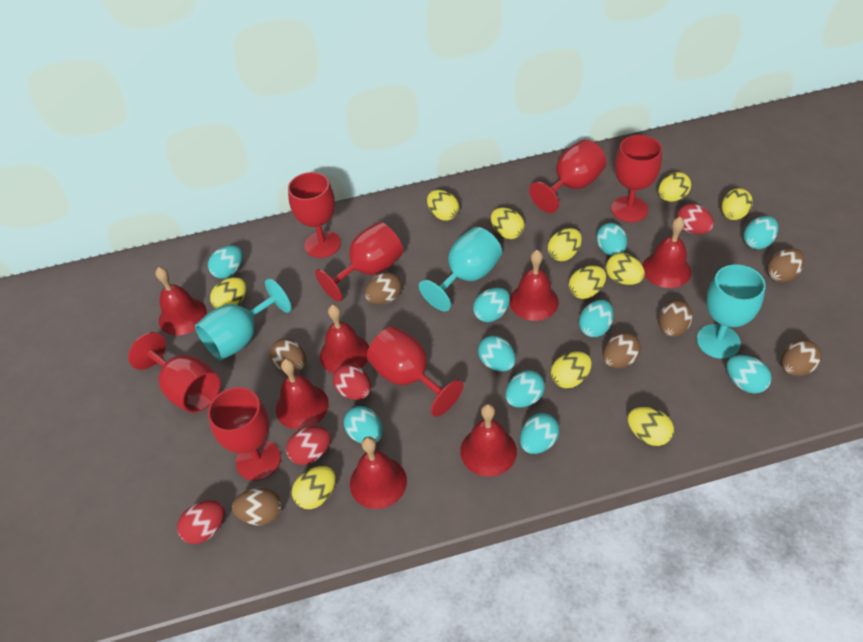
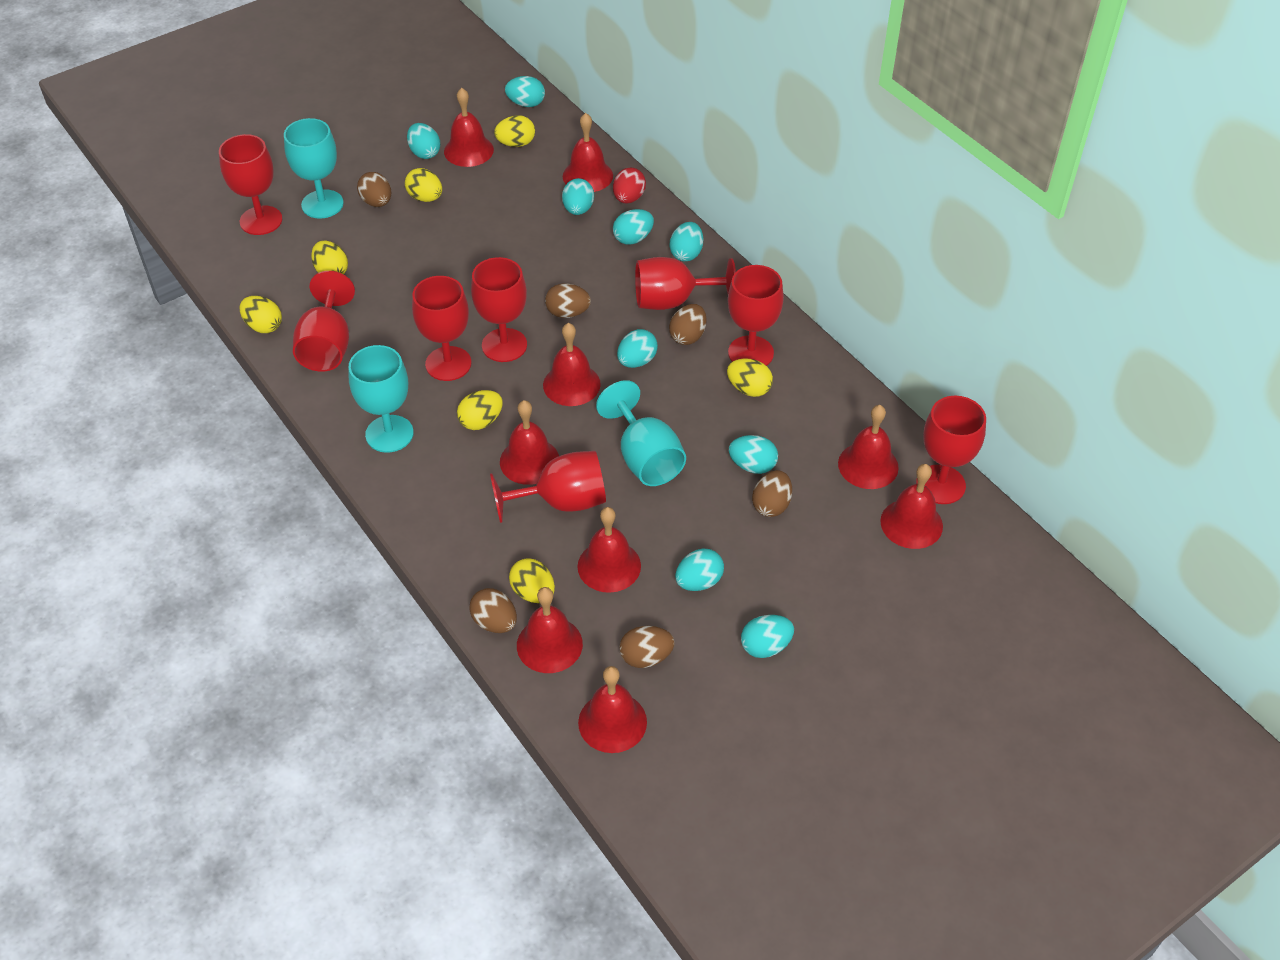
brown egg: [232,488,282,525] [270,338,306,373] [365,272,402,304] [603,332,641,368] [658,300,693,337] [767,248,804,283] [781,340,822,376] = 7 -> [357,172,391,207] [469,588,517,633] [545,283,591,318] [619,626,674,668] [669,304,706,345] [752,470,792,517] = 6
red bell: [155,267,207,336] [276,359,329,430] [320,305,369,374] [350,437,407,509] [460,404,517,477] [509,250,559,321] [642,217,692,288] = 7 -> [444,88,494,167] [500,400,559,485] [517,587,583,673] [543,323,601,406] [563,113,613,192] [578,507,641,593] [578,666,647,753] [838,405,899,489] [880,464,943,549] = 9
red egg: [177,500,225,544] [286,426,331,465] [333,364,371,400] [676,203,714,234] = 4 -> [613,168,646,203] = 1
red goblet: [128,332,221,413] [208,387,281,481] [288,172,341,258] [315,222,403,302] [367,326,463,417] [529,140,606,213] [611,135,662,222] = 7 -> [219,134,282,235] [293,271,355,372] [412,276,471,381] [471,257,527,362] [490,451,606,523] [635,257,736,310] [728,265,784,366] [916,396,986,504] = 8
turquoise egg: [208,245,243,279] [344,406,383,444] [473,288,510,322] [478,335,516,371] [505,370,545,408] [520,413,560,454] [579,300,614,337] [596,223,627,256] [726,355,772,394] [743,216,778,250] = 10 -> [407,123,440,159] [505,76,545,107] [562,178,594,215] [613,209,654,245] [617,329,658,368] [670,222,703,261] [675,548,724,591] [729,435,778,474] [741,615,794,658] = 9
yellow egg: [210,277,246,309] [292,466,336,509] [427,190,459,221] [491,208,525,239] [548,228,582,261] [551,351,592,388] [569,266,606,299] [606,253,645,285] [628,407,674,446] [658,172,691,202] [721,188,753,220] = 11 -> [239,296,282,333] [311,241,348,275] [405,168,442,202] [457,390,503,430] [494,115,535,147] [509,558,555,603] [727,358,773,397] = 7

